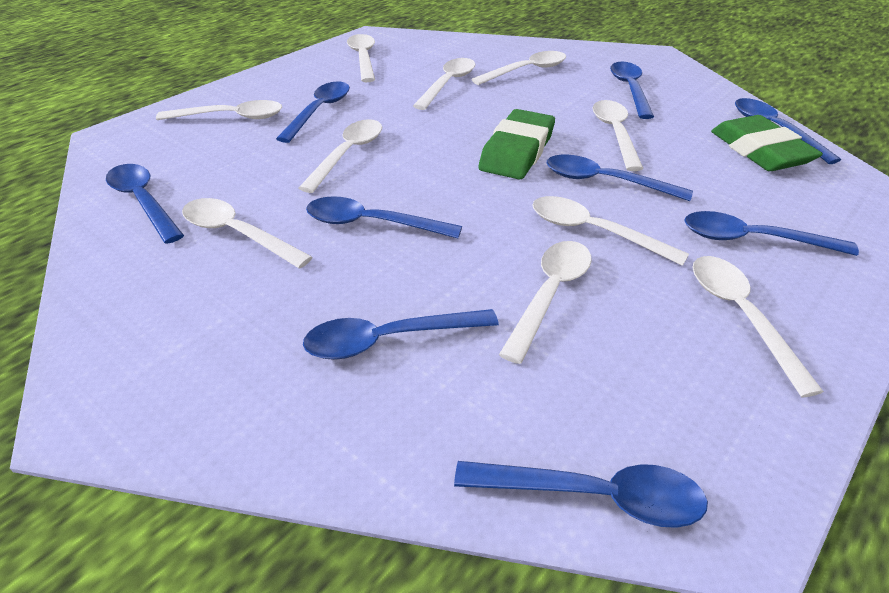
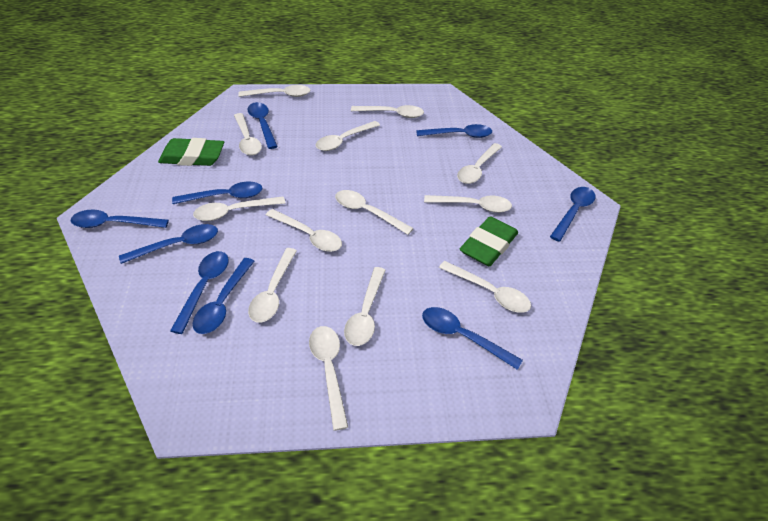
white spoon: [156,100,282,120] [182,198,313,269] [299,119,382,193] [347,34,375,82] [413,58,475,110] [471,51,566,85] [499,241,592,364] [532,196,689,266] [593,100,644,171] [692,256,824,397] = 10 -> [193,196,286,221] [234,113,262,156] [238,85,310,97] [248,248,297,323] [266,209,342,252] [309,326,348,431] [316,121,380,151] [335,190,414,235] [344,267,386,346] [351,105,424,118] [424,195,512,213] [439,261,531,313] [457,143,502,184] = 13

